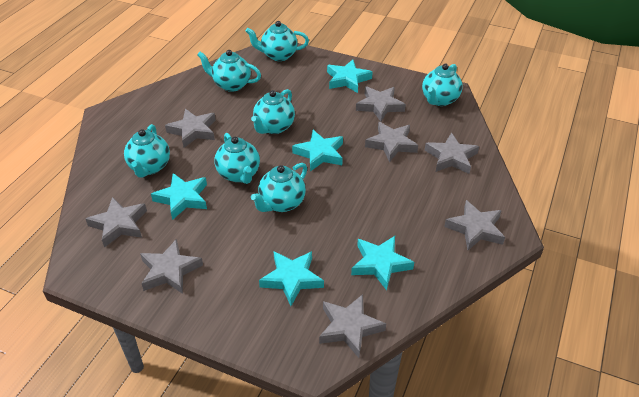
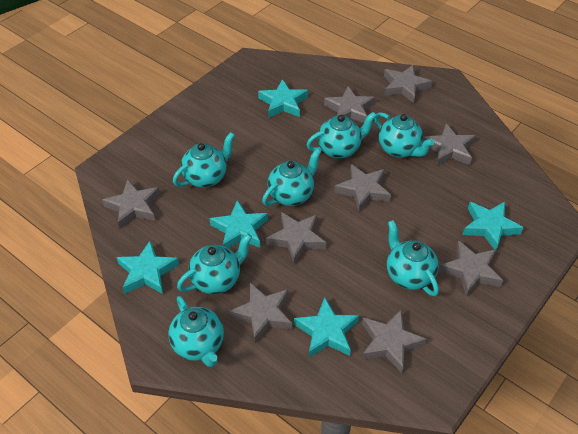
grey star: [86,197,147,248] [140,239,203,294] [165,109,216,148] [319,294,386,358] [356,86,406,122] [365,122,418,162] [425,132,479,174] [444,200,505,250] = 8 -> [102,179,160,229] [229,283,292,343] [266,212,326,264] [324,86,375,123] [334,164,391,212] [362,310,427,373] [384,65,432,103] [422,123,476,166] [439,240,503,297] = 9

